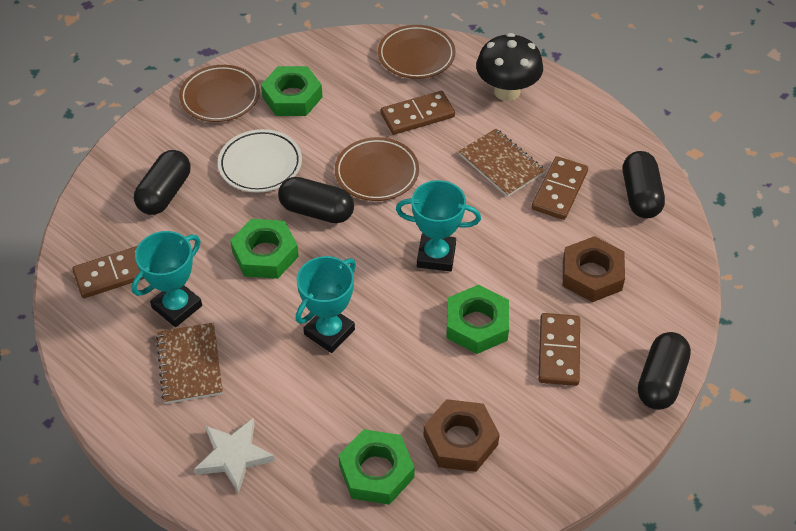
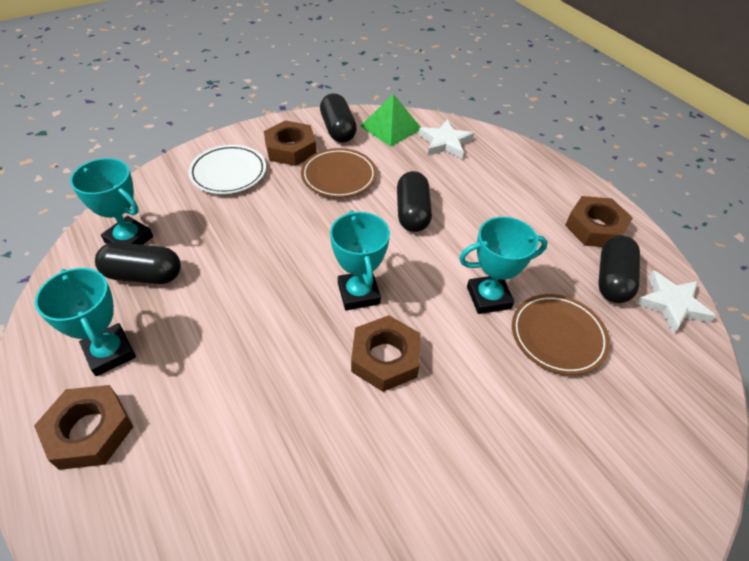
black mushroom: [476,33,543,101] = 1 -> none = 0
brown domino: [72,246,145,298] [381,91,455,135] [532,156,588,220] [538,313,580,386] = 4 -> none = 0
brown notebook: [156,323,223,404] [459,129,545,197] = 2 -> none = 0
brown nut: [424,399,500,472] [563,236,625,302] = 2 -> [34,385,133,470] [264,120,316,166] [351,315,420,392] [565,196,633,247] = 4
brown plate: [179,65,260,122] [335,137,419,201] [378,25,456,79] = 3 -> [301,148,377,198] [512,294,610,375] = 2
green nut: [230,219,299,279] [261,66,323,116] [338,429,415,505] [446,285,509,354] = 4 -> none = 0
green pyramid: none = 0 -> [360,94,421,147] = 1
turquoise trophy: [131,231,202,327] [296,256,356,353] [396,180,481,272] = 3 -> [35,268,136,376] [70,158,153,245] [330,210,390,311] [459,217,548,314] = 4
white star: [194,418,275,494] = 1 -> [419,119,474,159] [636,270,716,334] = 2

